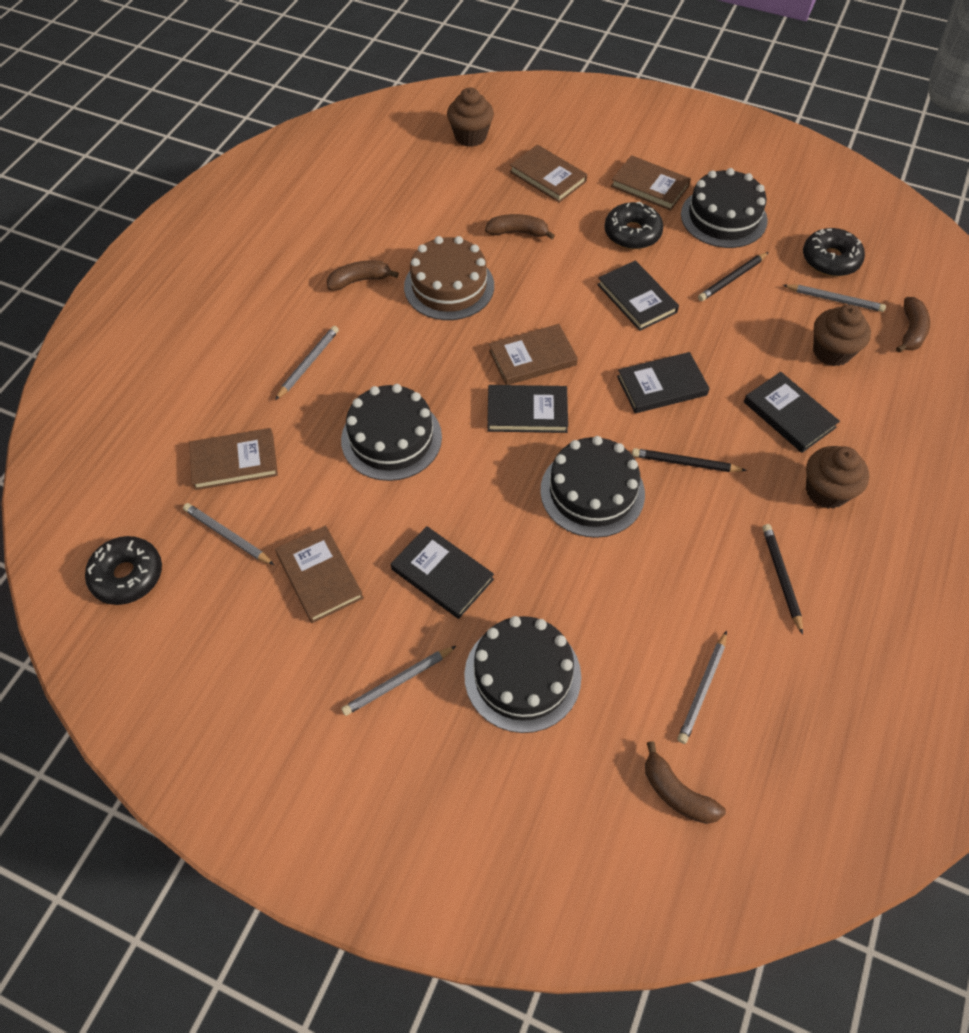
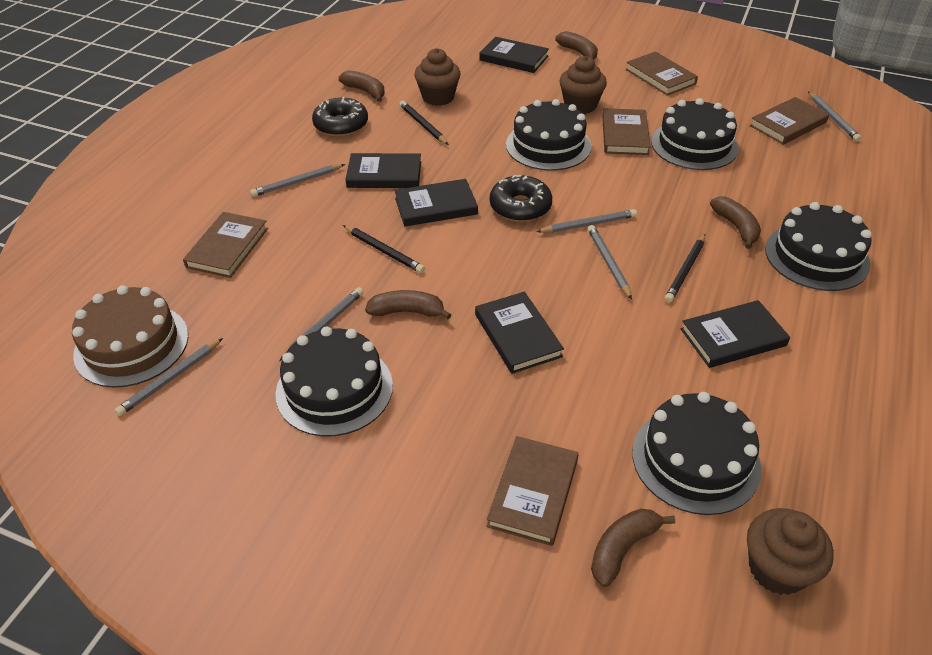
black cake: [341,384,442,481] [464,616,581,733] [540,436,645,538] [681,168,768,248] = 4 -> [276,326,393,436] [506,99,592,171] [632,392,761,515] [651,98,739,170] [765,202,872,291] = 5
black donut: [85,536,162,605] [604,202,663,249] [803,228,865,276] = 3 -> [312,97,368,137] [490,175,552,222] = 2
brown banana: [327,261,399,291] [485,214,555,239] [645,741,726,824] [896,297,930,353] = 4 -> [339,70,385,102] [365,290,451,319] [555,31,598,60] [591,509,675,587] [710,196,761,249] = 5
grey pencil: [183,503,274,565] [275,326,339,400] [341,646,456,716] [678,631,727,744] [783,284,886,312] = 5 -> [115,338,223,416] [250,164,345,197] [279,287,364,361] [536,209,637,233] [588,225,632,300] [808,91,861,142] = 6

